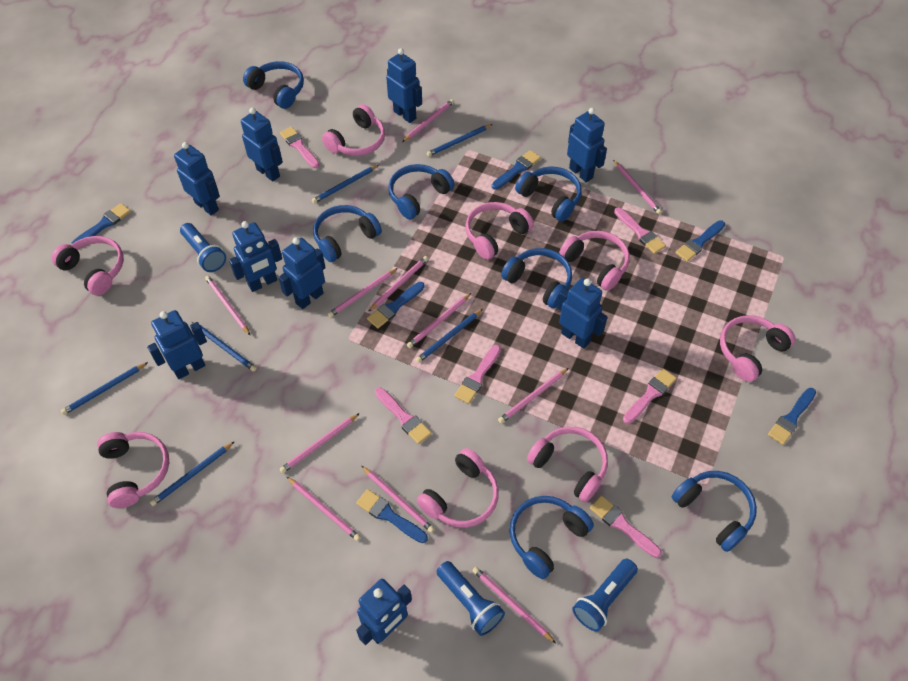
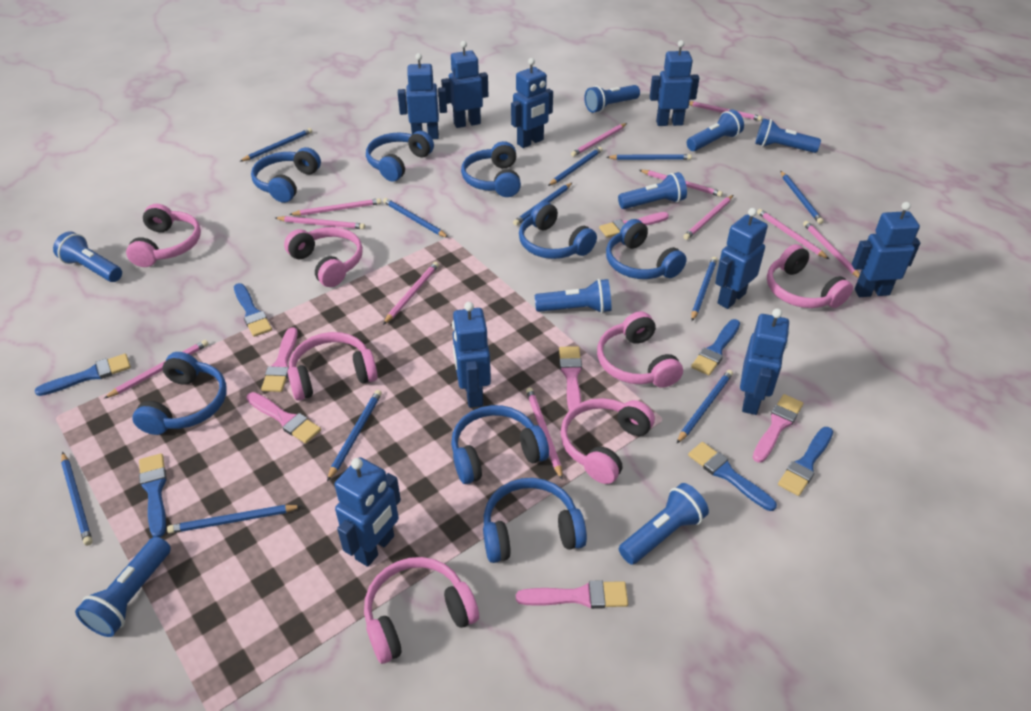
blue flashlight: [180,223,226,272] [436,561,505,636] [572,559,638,632] = 3 -> [53,231,122,282] [75,537,171,637] [535,279,611,313] [584,85,640,113] [618,172,687,209] [619,483,709,565] [687,109,744,151] [755,118,821,153] = 8
blue headphones: [243,61,304,109] [313,205,382,262] [388,164,454,219] [501,248,572,308] [510,496,594,579] [515,166,582,222] [672,471,757,552] = 7 -> [132,352,227,435] [251,147,321,203] [366,131,434,181] [451,405,549,484] [461,141,521,197] [483,478,587,563] [519,201,597,259] [606,219,687,279] = 8
blue pencil: [61,362,148,415] [150,441,235,506] [192,322,257,372] [312,165,379,204] [416,309,483,363] [427,124,493,157] = 6 -> [61,452,93,546] [167,505,301,533] [239,128,313,162] [327,390,382,481] [383,198,449,238] [513,183,572,226] [548,147,603,186] [606,154,692,160] [677,370,733,443] [691,257,717,321] [781,171,824,224] = 11
pink headphones: [51,236,124,296] [97,432,169,508] [322,104,385,156] [417,448,499,528] [465,202,534,260] [527,427,608,502] [559,231,630,291] [720,315,795,382] = 8 -> [126,204,201,267] [284,227,363,287] [288,332,378,401] [364,557,479,664] [561,398,655,484] [597,311,683,388] [767,244,853,308] = 7

